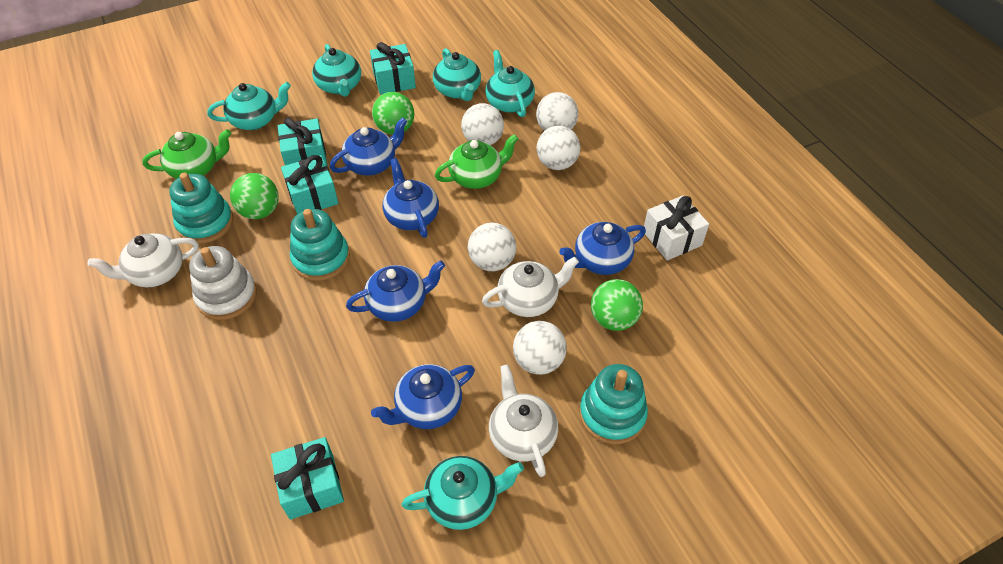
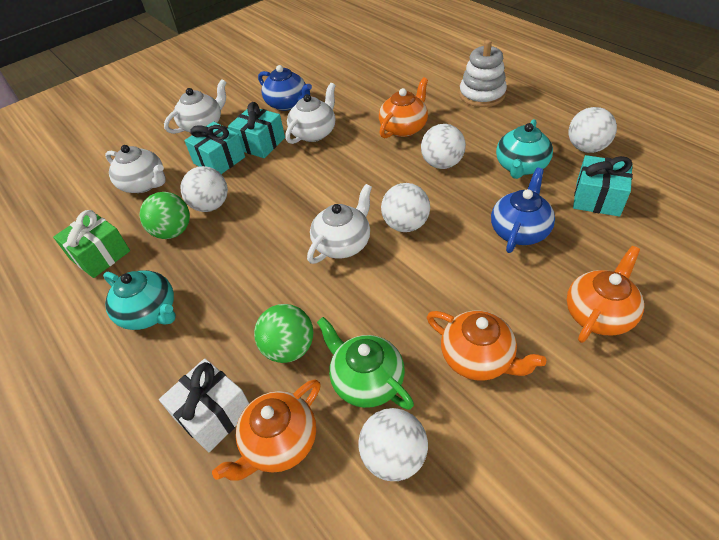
blue teapot: [330,117,407,176] [346,260,445,322] [371,364,475,429] [382,158,439,238] [559,222,646,275] = 5 -> [258,65,312,111] [491,168,555,253] = 2
green ball: [230,173,279,219] [372,92,414,135] [591,279,643,331] = 3 -> [140,192,190,239] [254,304,313,363] = 2
green gift: none = 0 -> [53,210,130,278] = 1
green teapot: [142,129,231,179] [435,134,518,189] = 2 -> [317,317,414,410] = 1
orange teapot: none = 0 -> [212,379,321,481] [379,77,428,138] [427,311,546,381] [567,246,644,343] = 4
turquoise gift: [271,437,344,520] [278,118,328,167] [281,155,338,214] [370,42,416,95] = 4 -> [184,121,245,174] [228,102,285,158] [573,155,633,217] = 3
turquoise stacking toy: [169,173,233,244] [290,209,350,281] [579,364,648,444] = 3 -> none = 0
turquoise teapot: [207,82,291,130] [312,44,361,97] [402,456,524,530] [433,48,481,101] [486,50,535,117] = 5 -> [103,270,176,330] [496,119,553,179] = 2
white teapot: [88,233,199,287] [482,256,579,317] [489,364,558,477] = 3 -> [105,145,166,193] [164,79,227,134] [285,83,336,144] [307,184,372,264] = 4

